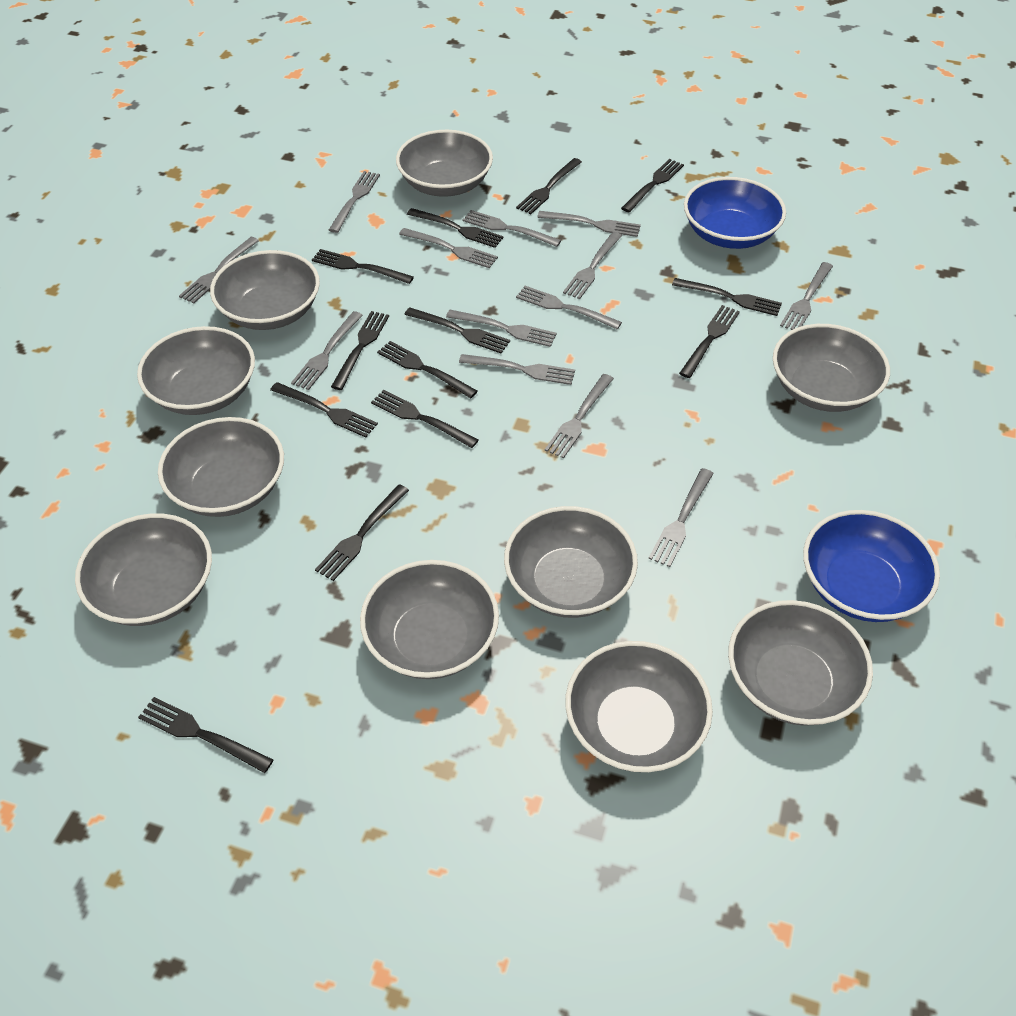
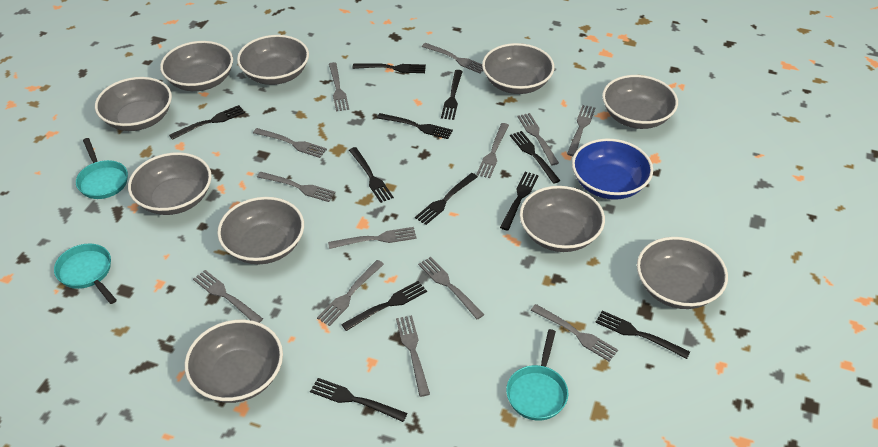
black fork: [138,697,273,773] [270,382,378,438] [312,249,414,284] [315,484,409,581] [331,311,389,390] [371,390,479,448] [377,341,478,398] [404,307,510,353] [407,208,504,248] [516,158,582,214] [621,159,684,213] [672,278,782,316] [679,305,740,378] = 13 -> [169,105,245,140] [310,378,407,422] [341,281,427,331] [349,147,394,203] [352,63,426,73] [377,113,453,139] [415,173,478,225] [441,70,463,120] [500,172,539,231] [510,131,561,184] [595,311,690,359] = 11
blue bowl: [684,177,786,249] [803,510,940,622] = 2 -> [572,138,653,200] = 1
turquoise pan: none = 0 -> [54,244,117,304] [76,138,128,199] [506,329,568,421] = 3

